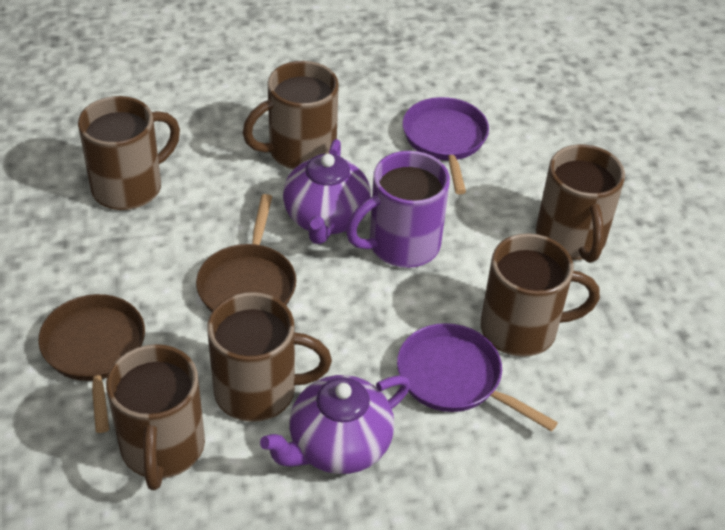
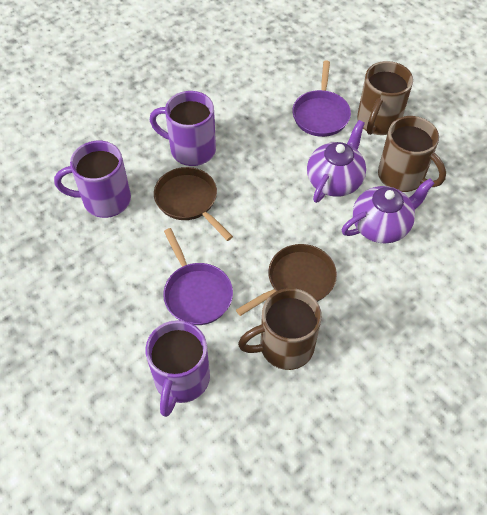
brown mug: [78,96,180,210] [106,344,205,490] [207,292,332,422] [243,61,339,170] [481,233,600,357] [536,144,625,263] = 6 -> [238,288,322,370] [357,61,413,135] [378,116,446,192] = 3
purple mug: [346,151,450,268] = 1 -> [54,141,131,218] [145,320,210,417] [150,91,216,166] = 3

